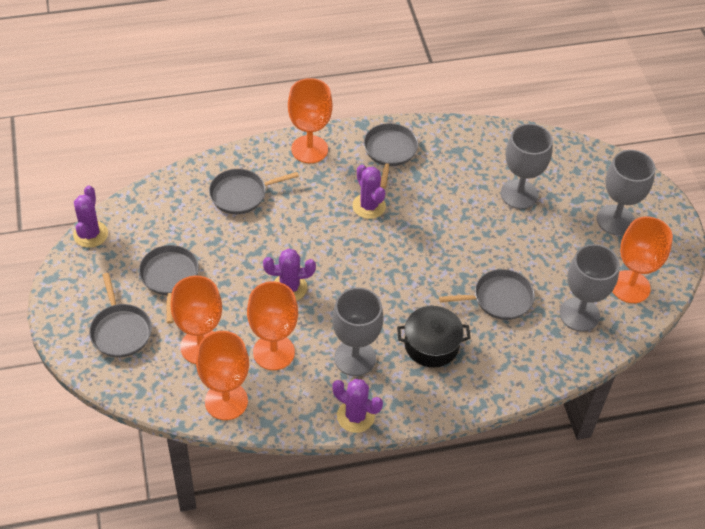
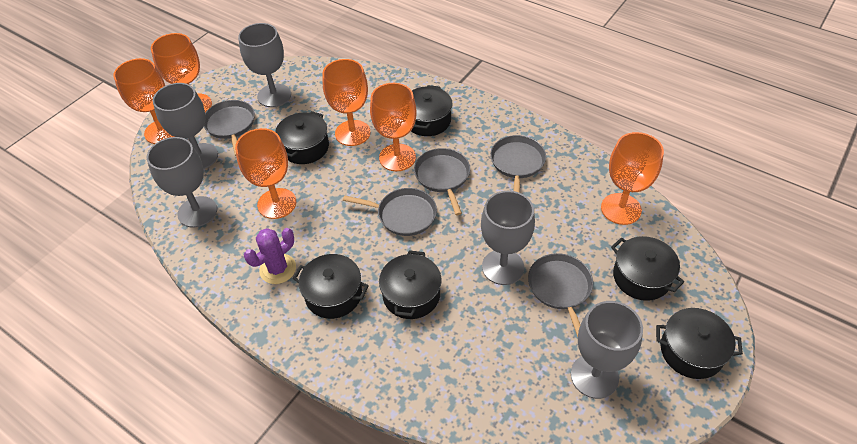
black pot: [397,306,471,367] = 1 -> [275,111,329,164] [293,254,369,319] [379,250,442,319] [411,85,453,136] [611,236,684,301] [656,308,743,379] = 6
grey goblet: [332,287,384,376] [501,124,553,209] [560,244,620,332] [597,150,655,235] = 4 -> [147,137,217,228] [153,83,218,169] [238,23,291,107] [481,191,535,285] [571,301,643,399] = 5
orange goblet: [170,276,222,364] [196,331,249,420] [247,281,298,370] [288,78,333,163] [612,217,673,303] = 5 -> [114,58,174,144] [151,33,212,112] [235,128,296,219] [322,59,371,146] [370,83,417,171] [601,132,664,225] = 6
purple cactus: [73,185,108,248] [263,249,316,301] [332,379,383,433] [352,165,386,219] = 4 -> [244,228,296,284] = 1

